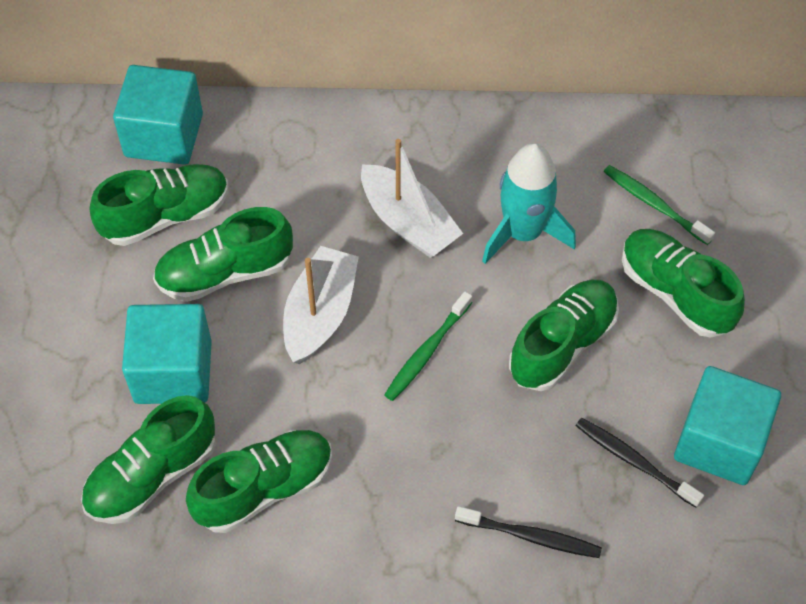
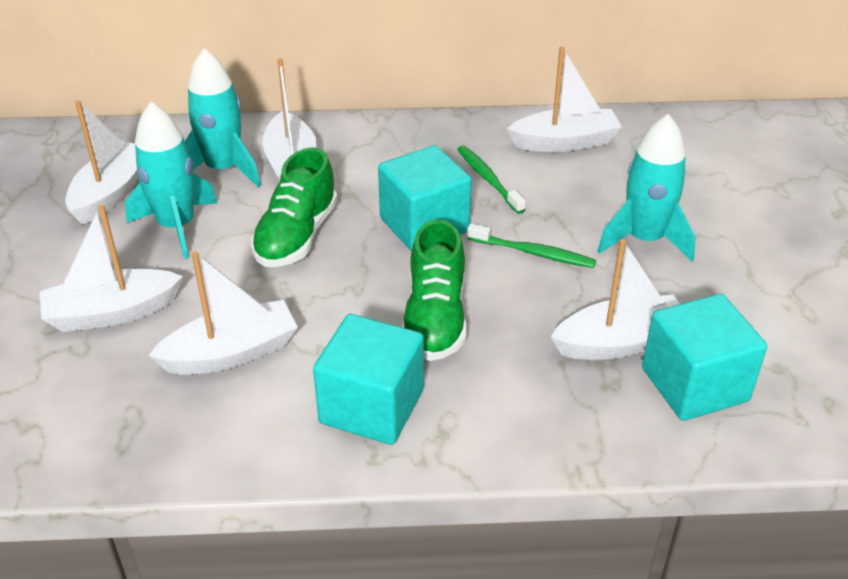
black toothbrush: [455,506,602,558] [576,418,704,508] = 2 -> none = 0
green shoe: [81,395,216,524] [90,164,228,246] [153,207,293,302] [186,430,332,533] [509,280,619,391] [622,229,745,338] = 6 -> [251,147,338,267] [401,219,467,361] = 2
turquoise rocket: [482,143,576,264] = 1 -> [125,102,218,259] [185,48,261,187] [597,114,696,261] = 3
white boat: [283,246,359,364] [361,139,463,258] = 2 -> [40,204,183,332] [65,100,139,224] [148,251,298,375] [262,58,317,180] [507,46,622,152] [551,239,680,360] = 6

